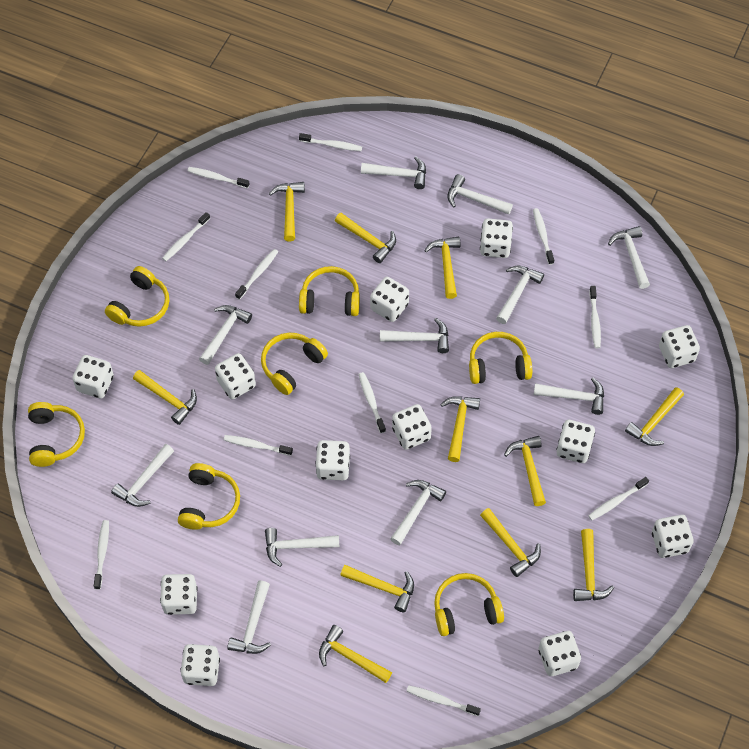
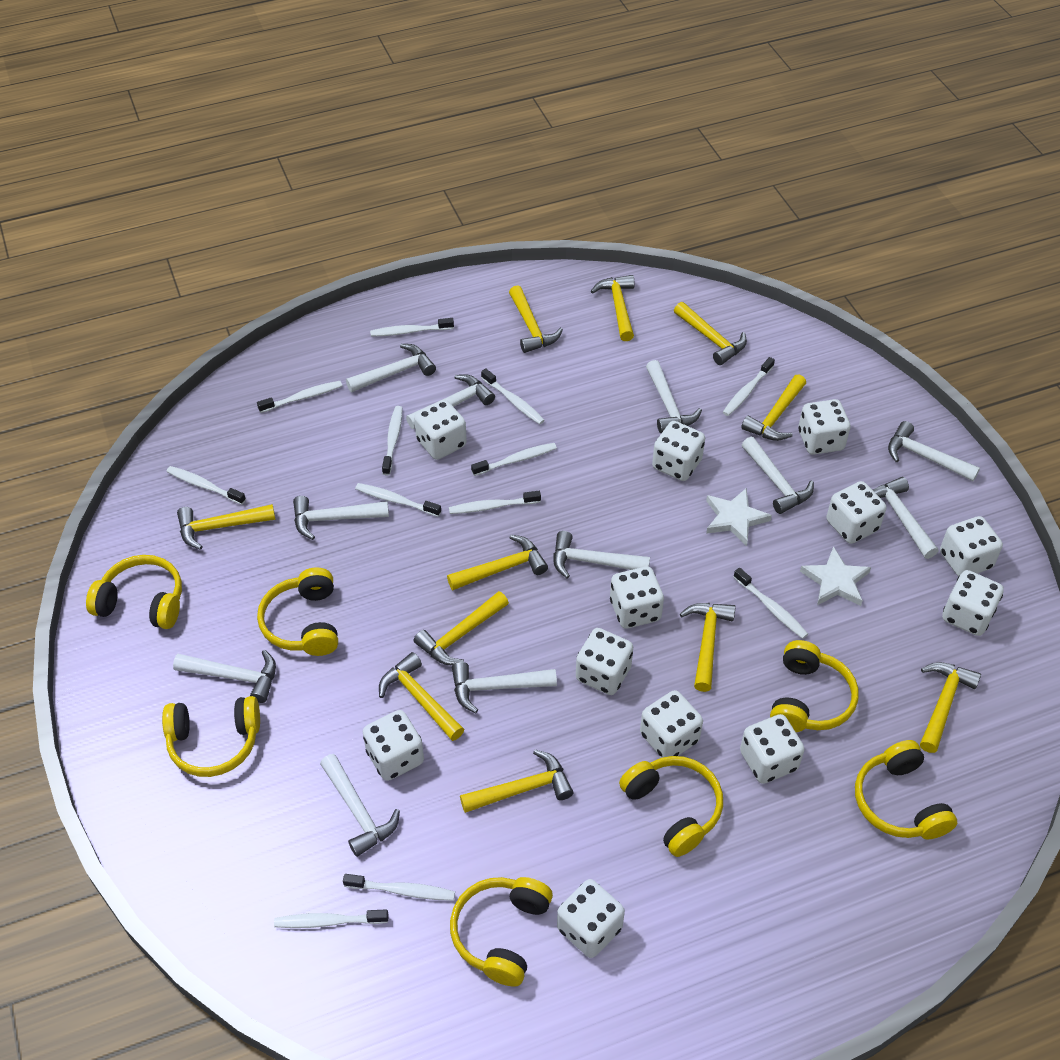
white star: none = 0 -> [706,488,772,546] [800,547,871,606] = 2
white toothbrush: [94,520,109,590] [162,212,210,261] [188,167,249,188] [224,435,293,456] [235,249,278,300] [299,133,362,151] [358,372,386,433] [407,685,481,716] [533,208,554,265] [588,477,649,520] [589,286,601,348] = 11 -> [166,466,246,505] [257,381,342,413] [274,910,388,928] [343,874,455,901] [355,483,441,517] [370,318,454,336] [382,406,402,476] [449,491,541,514] [471,443,557,476] [481,368,545,424] [723,357,775,416] [734,568,808,639] = 12

